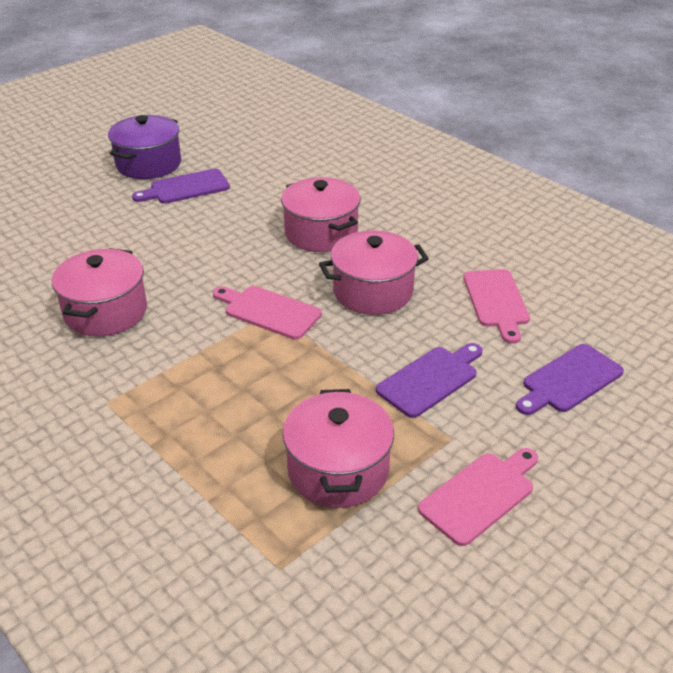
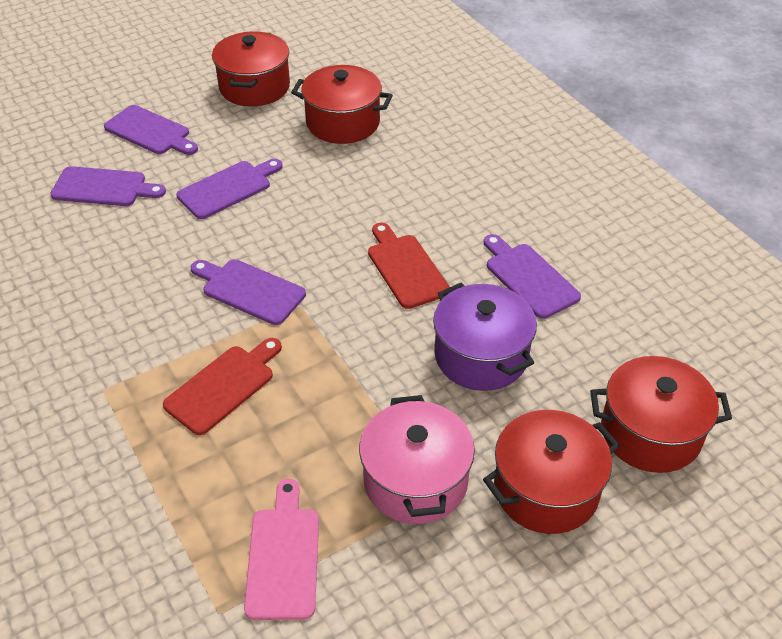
pink cutting board: [213,286,322,340] [418,448,538,546] [463,269,530,344] = 3 -> [244,479,319,620] = 1
pink pot: [52,248,147,337] [281,177,361,252] [283,389,394,508] [319,231,429,315] = 4 -> [359,395,475,524] = 1
purple cutting board: [132,169,230,204] [376,343,483,418] [516,344,624,415] = 3 -> [50,166,166,206] [104,105,198,155] [176,159,283,219] [191,259,306,325] [484,234,581,319] = 5
red cutting board: none = 0 -> [163,338,282,435] [368,223,450,309] = 2
red pot: none = 0 -> [212,31,290,106] [291,65,393,144] [483,410,620,534] [590,356,732,473] = 4

